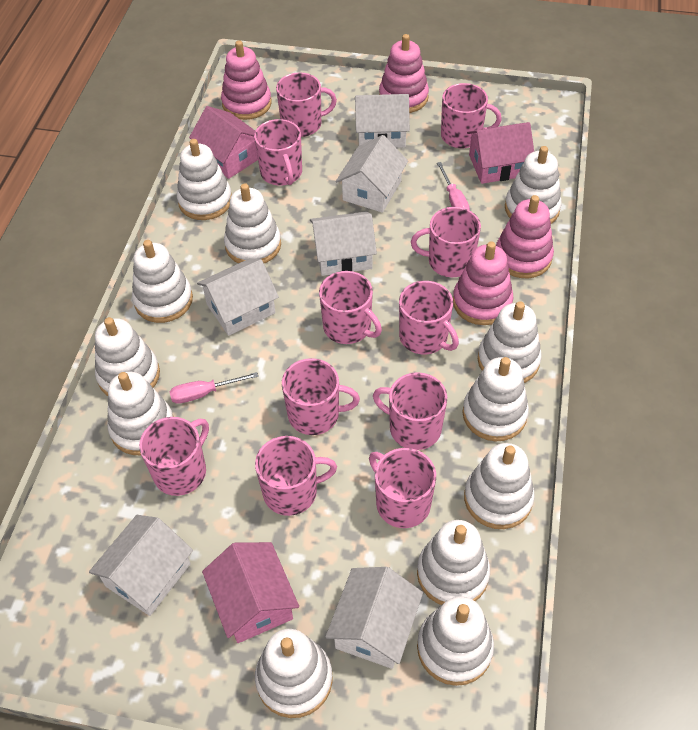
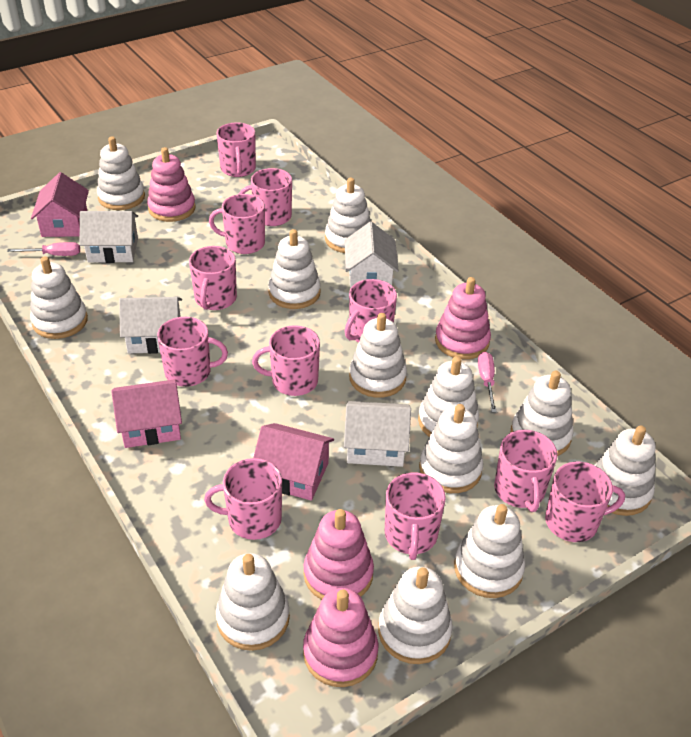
white house: [89,515,193,616] [197,258,279,336] [310,212,377,276] [325,567,423,669] [336,135,408,213] [355,94,410,148] = 6 -> [80,211,138,263] [119,297,182,354] [344,222,399,289] [344,401,411,467] = 4

